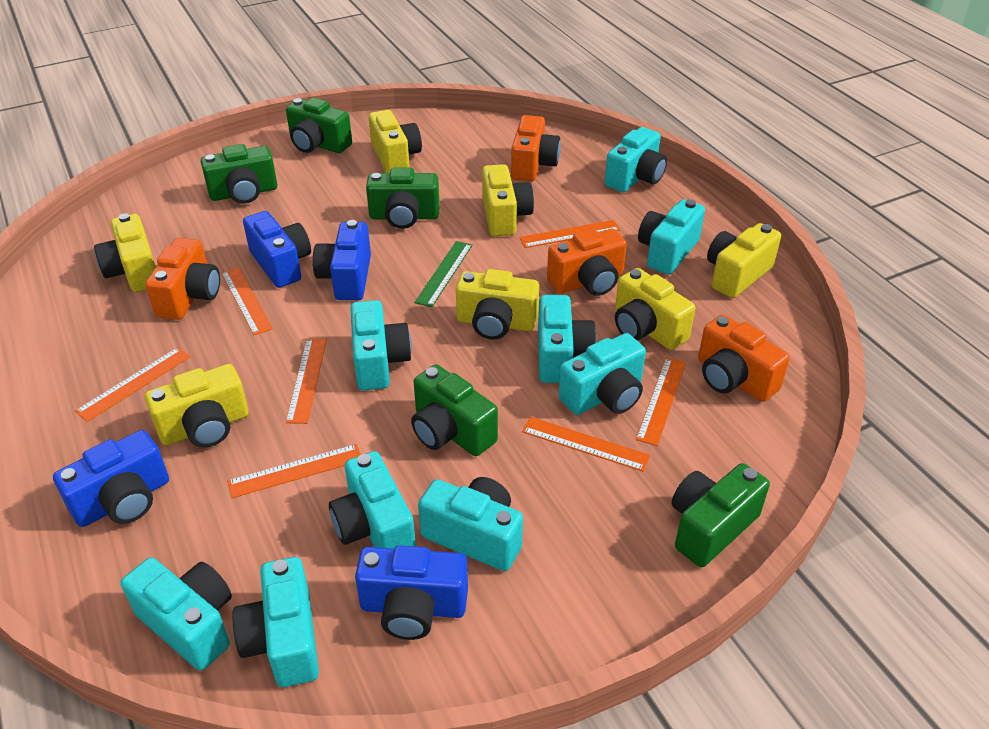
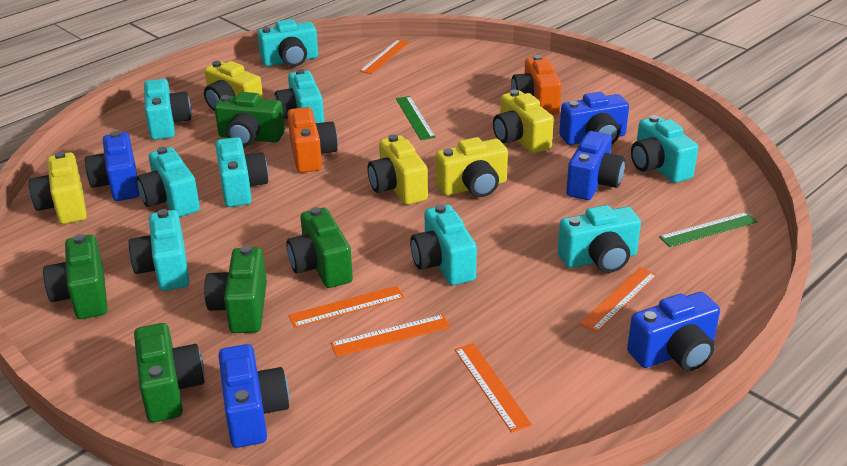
blue camera: [53,430,169,527] [243,211,311,288] [313,220,371,300] [355,545,468,640] = 4 -> [85,131,140,201] [218,344,289,448] [559,92,629,145] [566,131,625,200] [627,292,720,371] = 5
green ruler: [414,241,473,307] = 1 -> [396,96,436,140] [659,212,758,247] = 2
orange camera: [145,238,220,320] [511,115,561,181] [547,229,627,296] [698,314,790,402] = 4 -> [287,107,338,173] [511,55,562,115] = 2
orange ruler: [75,347,190,422] [221,267,273,335] [227,444,360,498] [286,338,327,424] [519,220,620,248] [522,417,650,472] [636,358,686,446] = 7 -> [288,286,404,328] [330,314,451,357] [360,40,410,74] [455,343,532,433] [579,267,657,333] = 5
yellow camera: [94,213,156,292] [145,364,249,447] [368,110,422,173] [456,269,539,340] [482,164,534,236] [615,268,695,350] [707,223,781,298] = 7 -> [28,152,87,224] [204,61,263,111] [368,134,428,205] [435,137,508,197] [493,90,554,153] = 5

